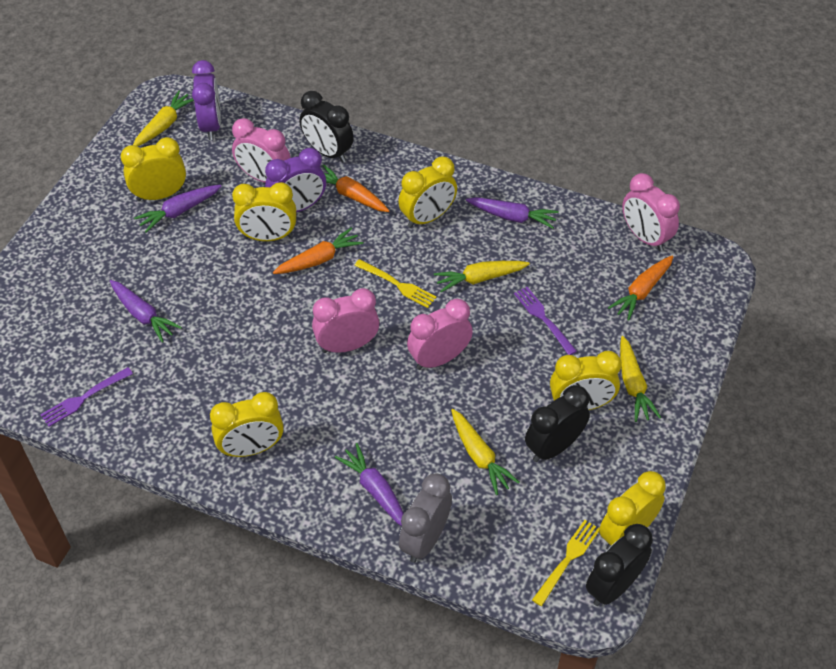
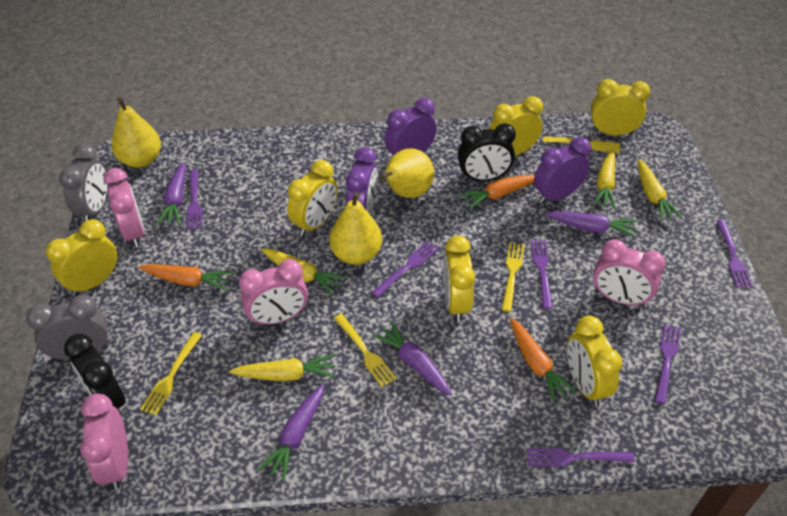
black clock: [300,91,354,163] [525,385,590,462] [586,524,653,606] = 3 -> [64,334,126,416] [458,123,516,181] = 2
grey clock: [399,474,452,563] = 1 -> [26,295,109,360] [59,144,108,221] = 2
purple clock: [192,60,221,140] [265,148,326,212] = 2 -> [346,147,378,214] [384,98,437,156] [534,137,591,203] = 3
purple fork: [40,367,133,427] [514,287,577,355] = 2 -> [187,170,202,230] [371,241,439,298] [526,448,635,466] [531,240,552,309] [655,324,681,404] [716,220,753,288] = 6
yellow fork: [354,259,437,308] [532,520,599,606] = 2 -> [140,332,202,415] [334,314,396,387] [501,243,524,312] [543,136,620,153] = 4
yellow pear: none = 0 -> [111,97,161,168] [329,192,382,265] [380,148,434,198] = 3

